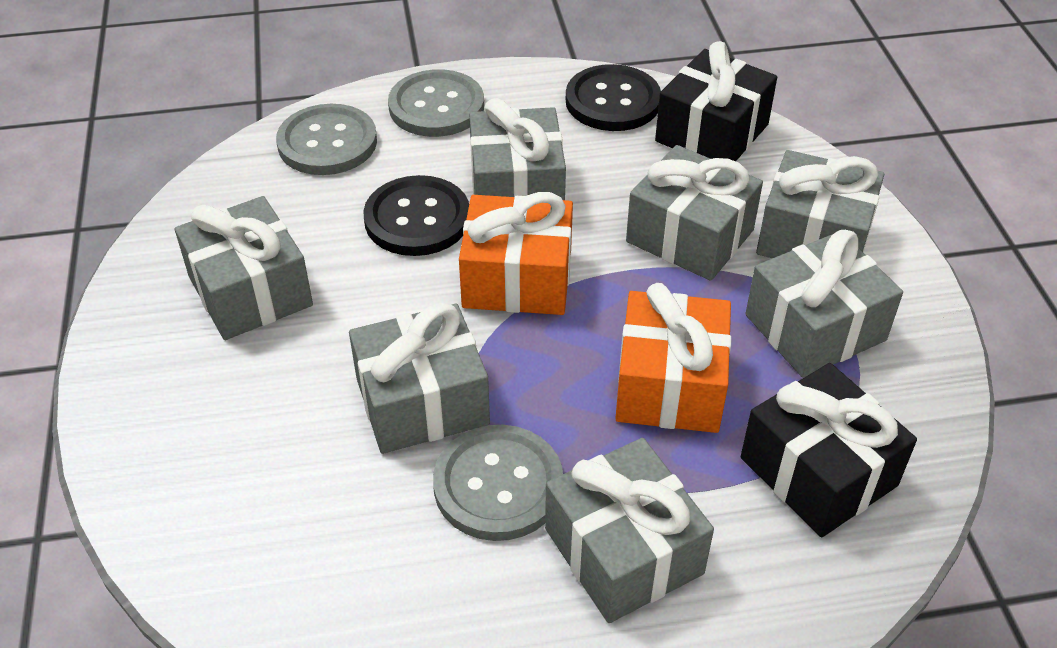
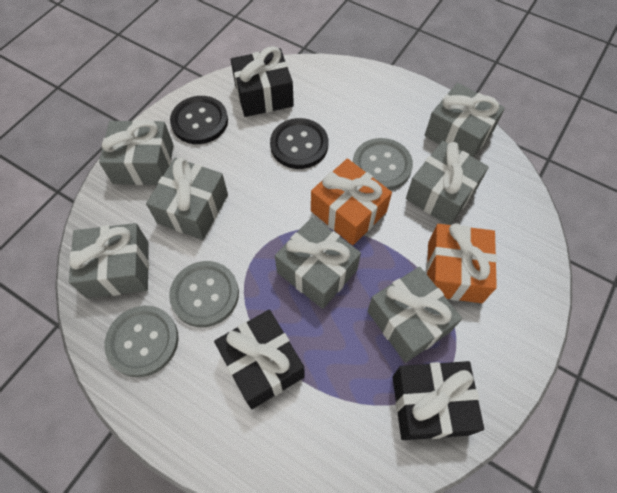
black gift: [655,41,777,161] [741,363,917,537] = 2 -> [214,310,305,409] [231,46,294,117] [393,361,484,440] = 3

